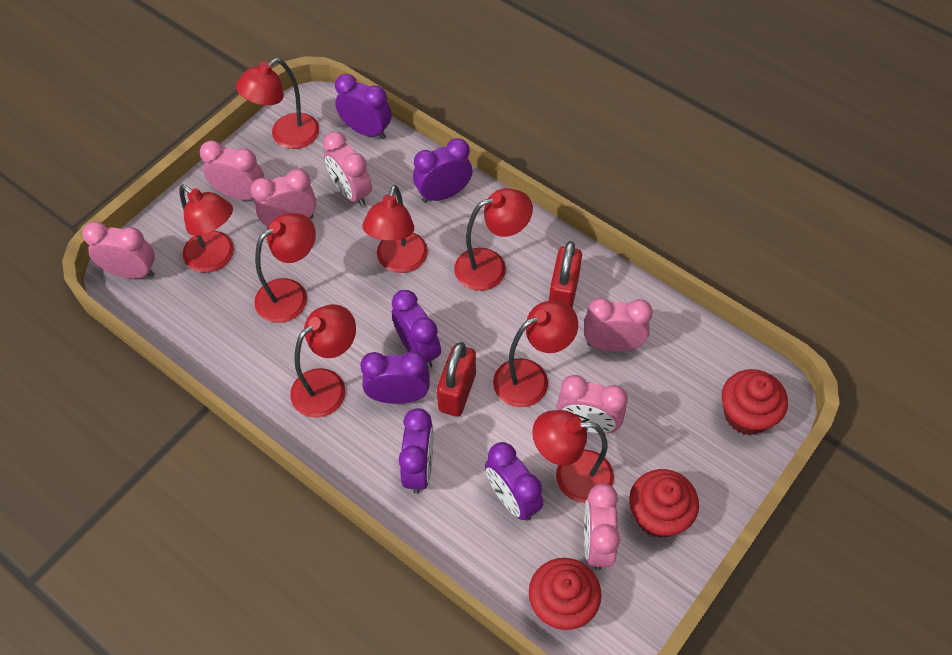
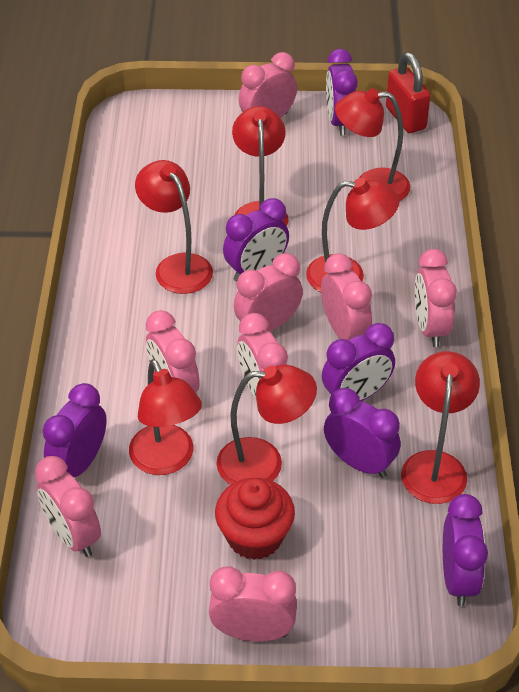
pink clock: [82,222,155,279] [200,140,264,200] [251,169,316,229] [323,132,372,207] [556,375,628,433] [584,298,653,352] [584,483,620,570] = 7 -> [35,456,101,557] [146,310,200,393] [209,566,297,642] [234,253,303,331] [237,313,288,398] [239,52,297,118] [321,253,372,340] [414,249,457,347] = 8
red cupcake: [529,558,601,630] [629,469,699,538] [722,369,788,435] = 3 -> [215,478,295,560] = 1
red lamp: [179,185,234,273] [236,58,319,149] [254,213,316,323] [290,304,356,418] [362,185,428,273] [454,188,533,291] [493,300,578,407] [532,410,614,503] = 8 -> [129,359,202,475] [135,160,213,294] [216,365,317,485] [232,106,289,226] [306,178,399,292] [335,88,411,201] [401,351,480,504] = 7
red padlock: [437,342,476,417] [549,241,582,308] = 2 -> [386,52,431,133] = 1

